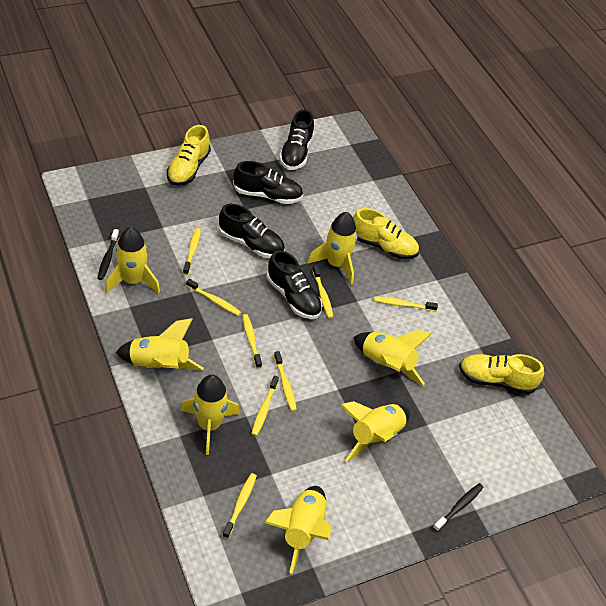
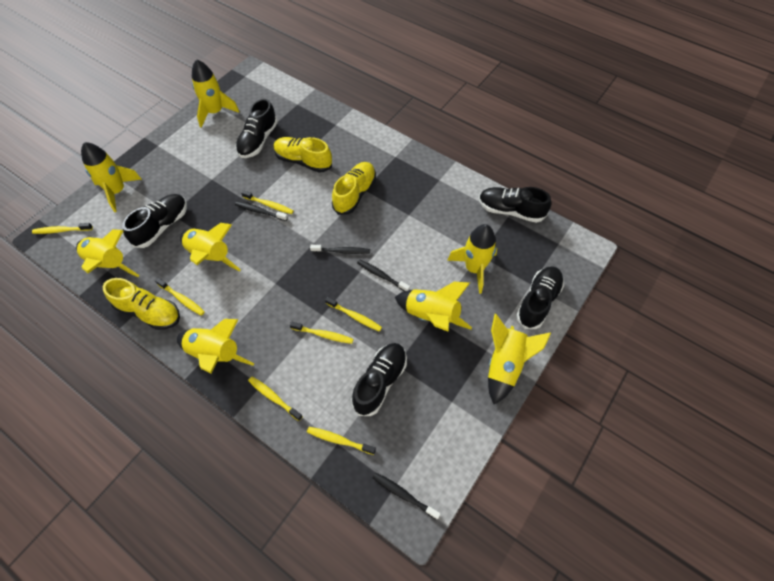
black shoe: [219,204,285,258] [233,161,303,204] [267,250,322,319] [279,109,314,170] = 4 -> [122,194,187,248] [235,99,278,158] [351,343,407,416] [479,187,551,223] [516,266,564,329] = 5
black toothbrush: [97,229,119,280] [433,483,484,532] = 2 -> [235,201,288,221] [310,245,370,254] [357,260,410,291] [373,473,441,520] = 4
yellow rocket: [105,227,160,294] [116,318,204,370] [181,375,240,455] [264,486,331,574] [308,212,357,285] [340,401,410,462] [354,330,432,386] = 7 -> [76,229,140,277] [81,142,142,212] [177,319,254,374] [180,223,241,272] [192,59,239,127] [395,282,472,332] [447,224,497,294] [488,314,551,404] = 8
yellow toothbrush: [183,228,201,275] [186,279,241,316] [223,473,257,539] [242,314,262,369] [251,376,279,436] [274,351,297,411] [312,266,333,318] [374,297,438,311] = 8 -> [32,223,93,234] [155,278,205,316] [241,190,294,214] [248,377,303,421] [290,322,353,344] [307,427,376,455] [325,297,382,332] = 7

